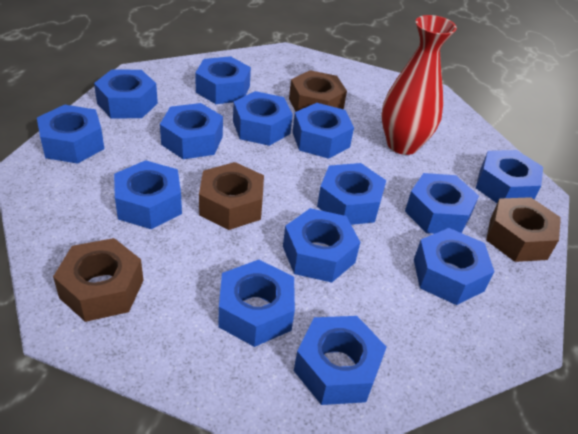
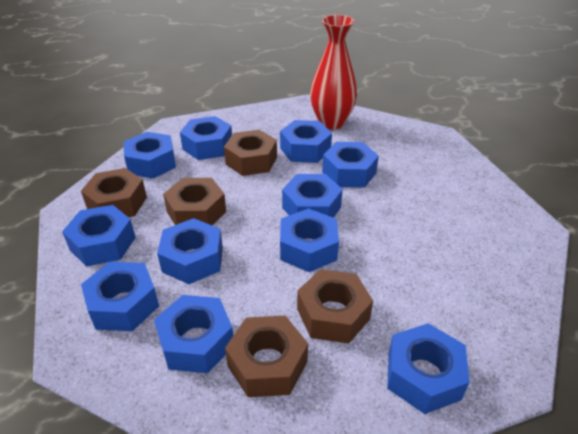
blue nut: [37,105,104,164] [94,70,158,118] [114,160,182,229] [160,103,223,159] [195,56,251,104] [218,260,295,347] [233,91,293,146] [283,208,360,283] [293,103,354,159] [294,316,386,405] [317,163,386,225] [405,173,479,234] [414,228,495,305] [476,150,543,203] = 14 -> [62,205,136,267] [81,262,159,331] [124,132,176,179] [154,295,233,373] [157,218,223,284] [180,116,232,160] [280,120,332,163] [280,208,339,272] [282,174,343,218] [322,142,379,188] [387,323,470,414] = 11
brown nut: [53,238,144,322] [199,162,264,230] [289,70,347,111] [486,197,561,262] = 4 -> [81,168,147,217] [163,178,226,226] [224,130,277,176] [225,316,308,397] [297,269,373,344] = 5

